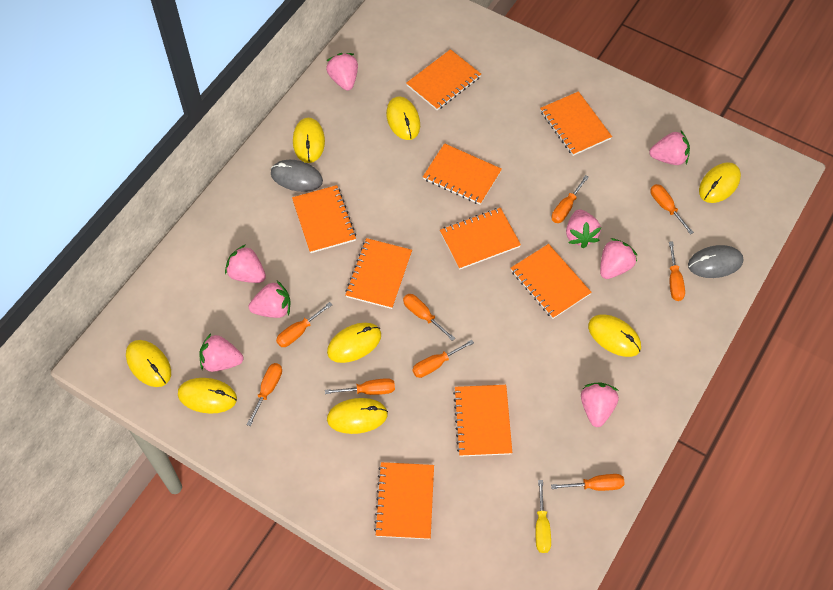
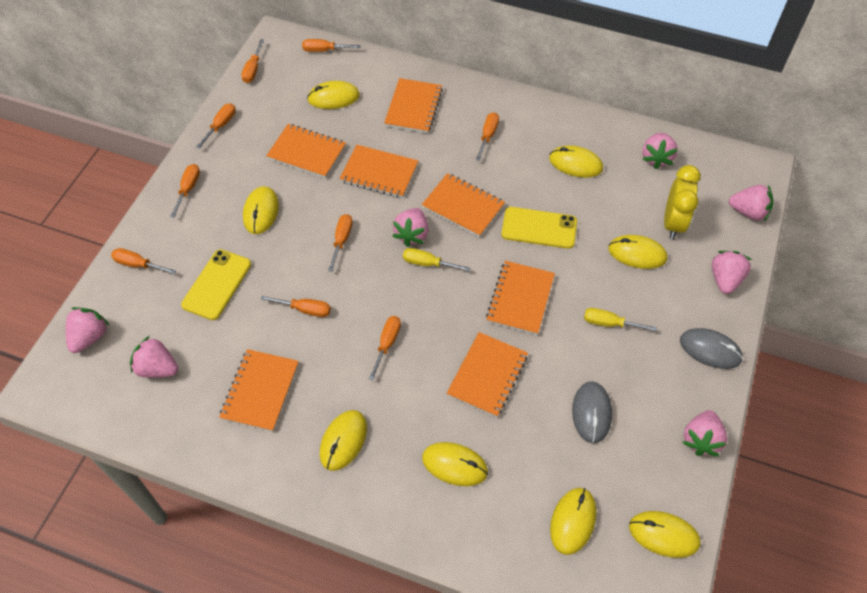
orange notebook: [292,185,356,253] [345,238,412,309] [374,462,434,539] [406,49,481,110] [423,143,502,205] [440,208,521,270] [453,385,512,457] [511,244,592,319] [540,91,612,156] = 9 -> [219,349,299,432] [266,124,346,178] [340,145,418,198] [384,78,443,133] [422,173,505,237] [446,332,528,417] [486,261,555,335] = 7
pink strawberry: [200,333,243,372] [225,244,266,283] [249,281,290,318] [326,53,358,91] [566,209,601,248] [581,382,619,427] [600,238,637,279] [649,131,690,165] = 8 -> [66,307,109,353] [130,336,178,378] [393,208,428,247] [642,133,678,169] [682,410,728,456] [712,251,752,294] [729,185,774,220] = 7
yellow clock: none = 0 -> [664,165,701,239] = 1
yellow phone: none = 0 -> [181,249,251,320] [501,207,577,249] = 2
yellow screwdriver: [536,480,551,553] = 1 -> [403,248,471,272] [584,308,657,331] = 2

